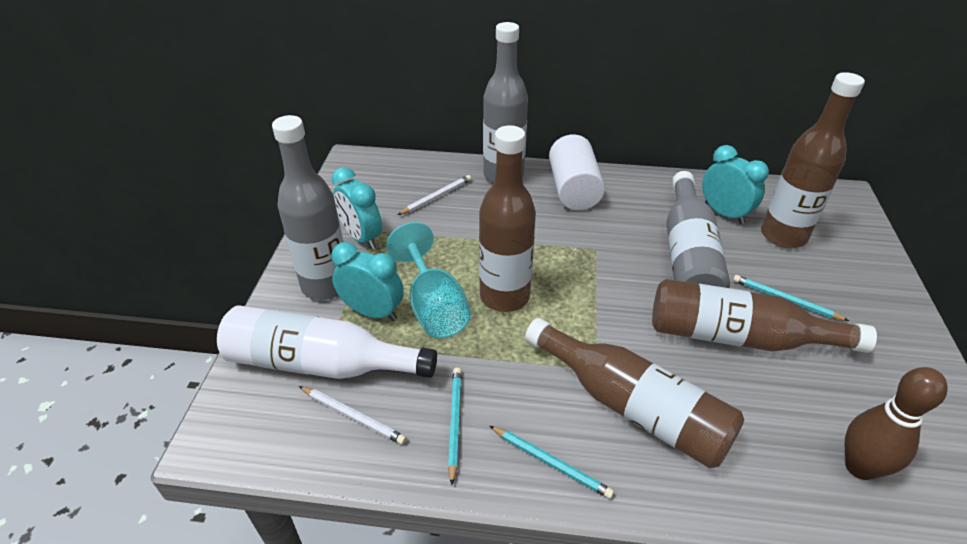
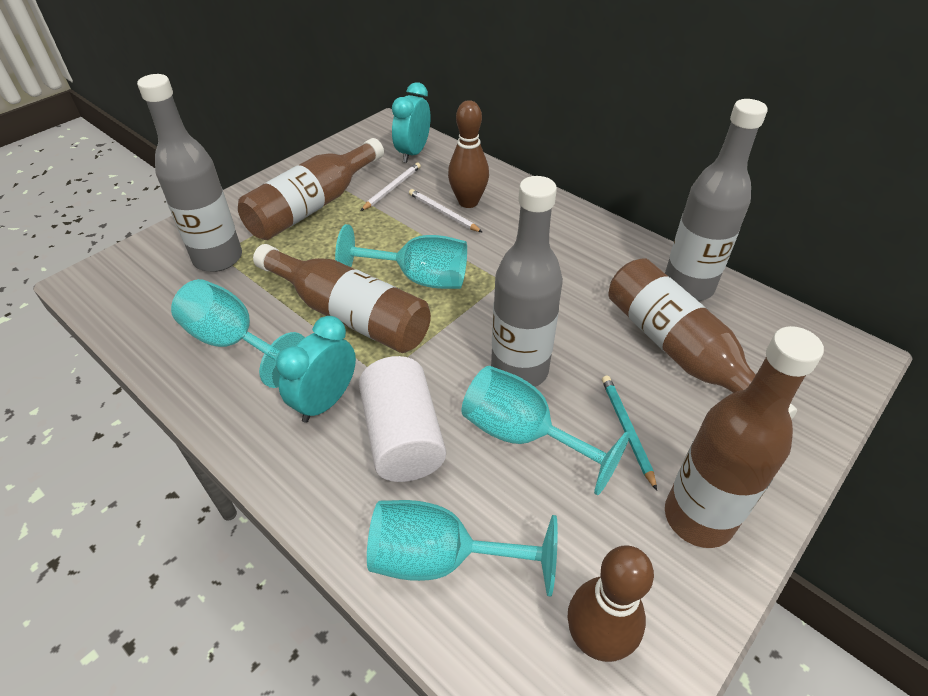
brown bowling pin: [845,367,948,480] = 1 -> [448,100,489,208] [568,545,654,662] = 2
turquoise clock: [331,242,404,321] [332,167,382,249] [702,145,769,224] = 3 -> [276,316,356,423] [392,82,430,163] = 2
turquoise goblet: [386,222,471,338] = 1 -> [171,279,305,388] [335,224,467,289] [367,500,558,597] [462,366,630,495] = 4
turquoise pencil: [448,367,462,485] [490,426,614,499] [733,275,849,321] = 3 -> [602,376,657,491] = 1
white bottle: [217,305,437,379] = 1 -> none = 0

